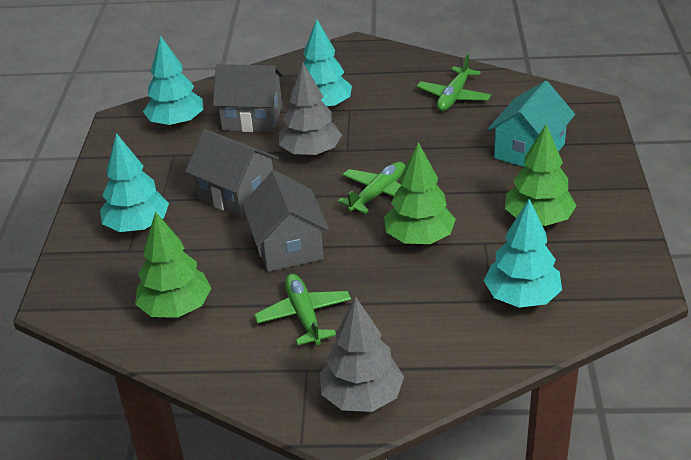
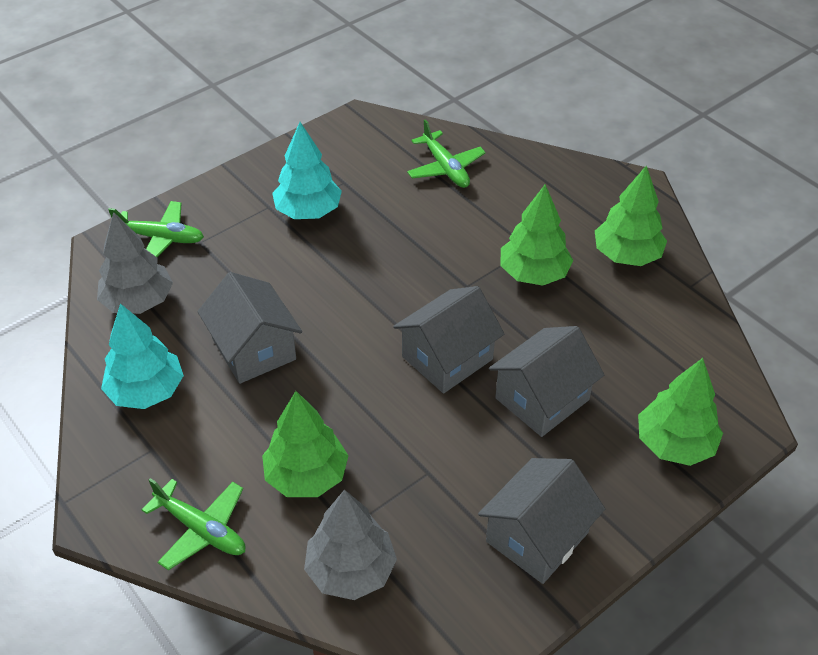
green tree: [135,211,211,318] [384,142,456,244] [505,124,577,226] = 3 -> [262,391,349,497] [501,184,573,286] [595,165,667,266] [638,358,723,466] = 4
grey house: [185,129,279,217] [213,64,284,132] [242,170,329,272] = 3 -> [197,272,302,384] [393,286,504,393] [478,458,605,584] [489,326,604,437] = 4
turquoise house: [488,81,575,167] = 1 -> none = 0
turquoise tree: [100,133,169,232] [143,35,203,127] [300,19,352,108] [484,199,562,308] = 4 -> [101,303,184,409] [272,122,342,219] = 2

